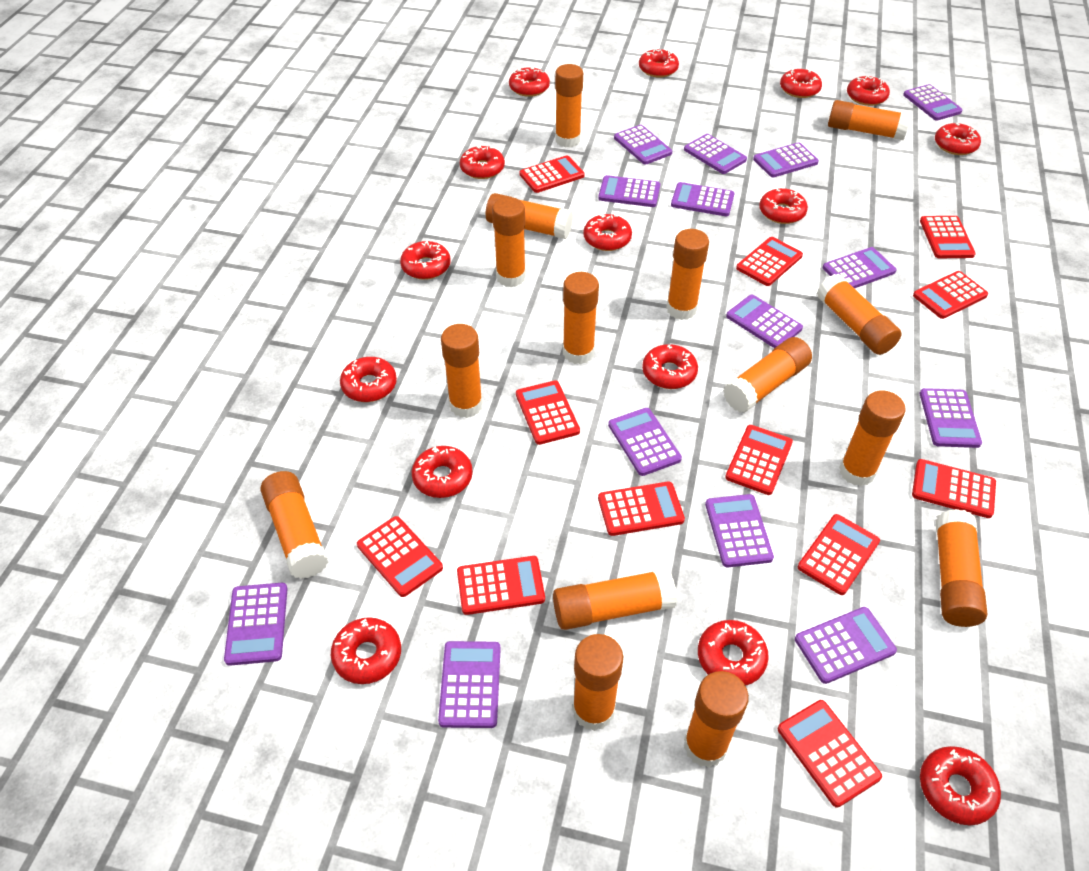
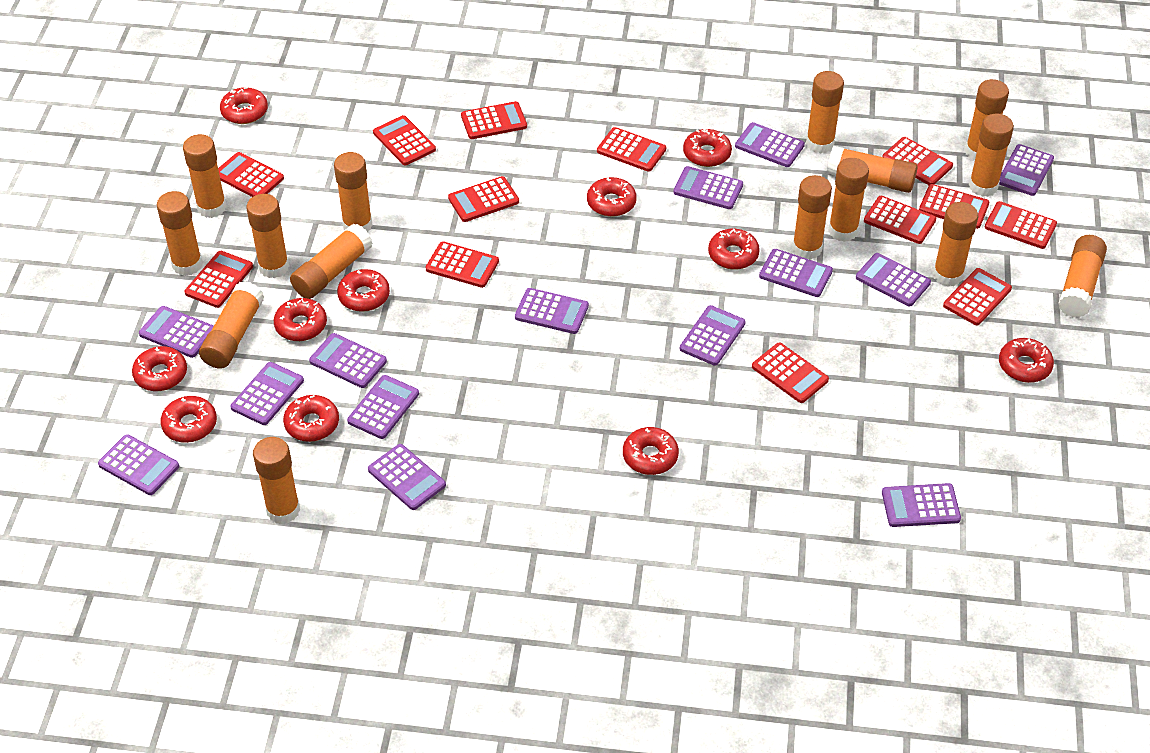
red calculator: [357,516,443,597] [457,556,545,615] [516,380,580,445] [520,155,585,193] [598,482,685,536] [725,425,793,495] [736,237,803,286] [778,700,882,808] [798,514,880,595] [912,459,996,518] [913,271,988,319] [920,216,976,258] = 12 -> [184,251,253,308] [218,152,284,197] [373,115,436,165] [426,242,499,288] [448,176,519,222] [461,101,527,139] [597,127,666,172] [752,343,829,403] [864,196,936,244] [883,137,953,185] [919,184,990,229] [943,268,1012,325] [985,201,1057,249] = 13
red donut: [331,617,401,684] [340,357,397,402] [400,241,450,280] [412,446,473,498] [460,145,505,179] [509,67,550,97] [583,214,632,251] [639,49,679,78] [642,344,698,389] [698,620,769,686] [759,188,808,224] [780,69,822,98] [847,75,890,106] [920,746,1001,825] [935,123,981,155] = 15 -> [132,346,187,391] [160,396,217,443] [220,87,268,124] [274,298,327,341] [283,395,339,442] [337,269,390,312] [587,177,637,217] [623,427,679,475] [683,129,732,167] [708,229,760,269] [999,338,1054,383] = 11

